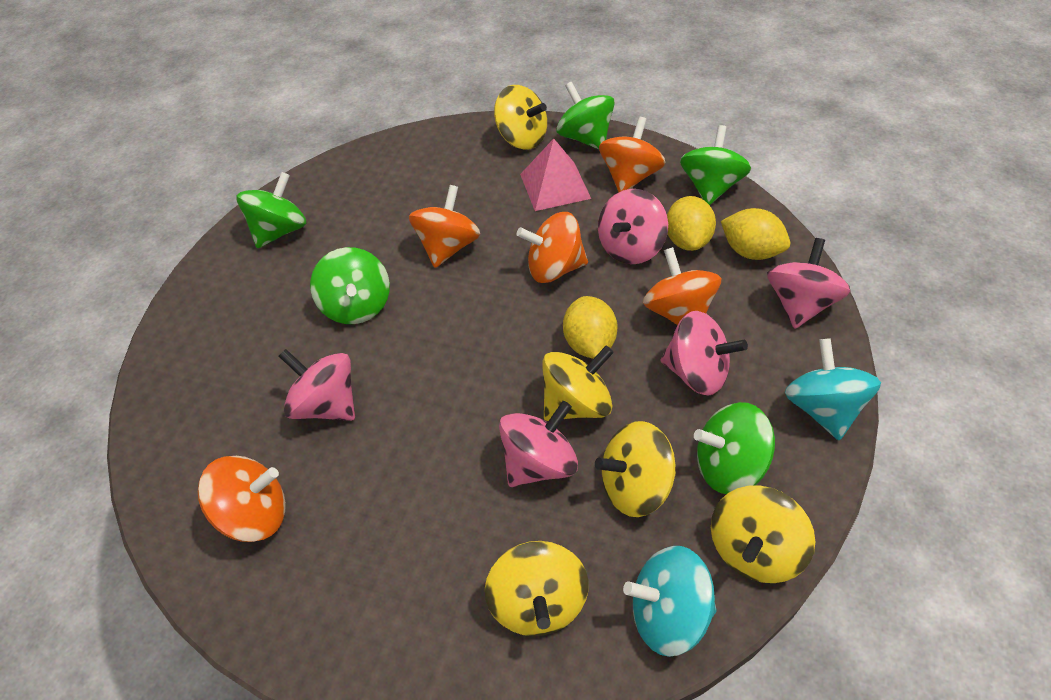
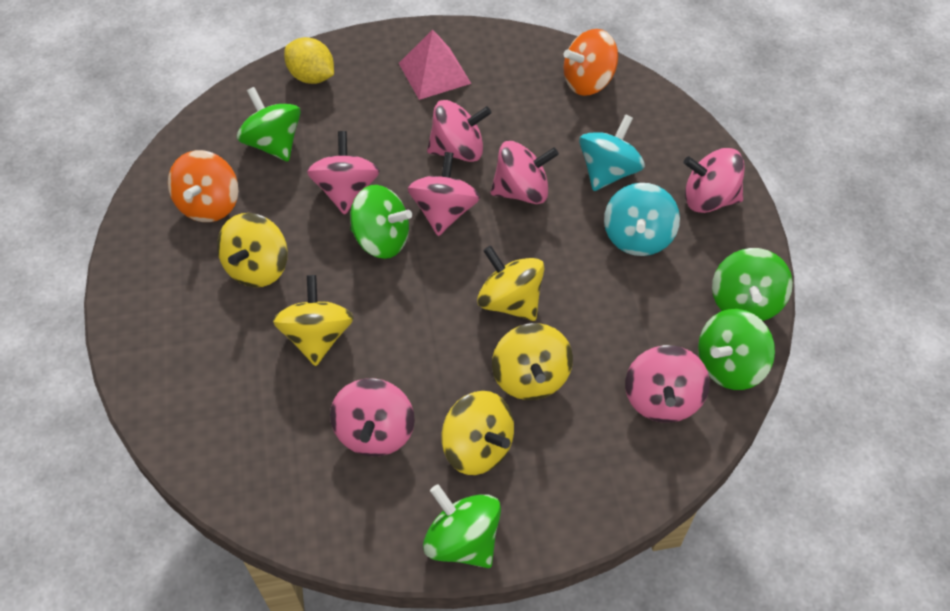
orange spinning top: [198,456,286,542] [409,185,480,268] [516,212,588,283] [599,117,665,192] [643,247,721,325] = 5 -> [168,150,238,222] [563,29,618,96] = 2
pink spinning top: [279,349,355,421] [499,401,578,487] [598,189,668,264] [660,311,748,396] [767,238,851,329] = 5 -> [307,131,380,215] [330,378,415,456] [407,152,480,236] [427,100,491,162] [490,141,559,204] [625,345,710,423] [683,148,745,213] = 7
yellow lemon: [563,296,617,359] [667,196,716,251] [721,208,790,260] = 3 -> [284,37,334,84] = 1

